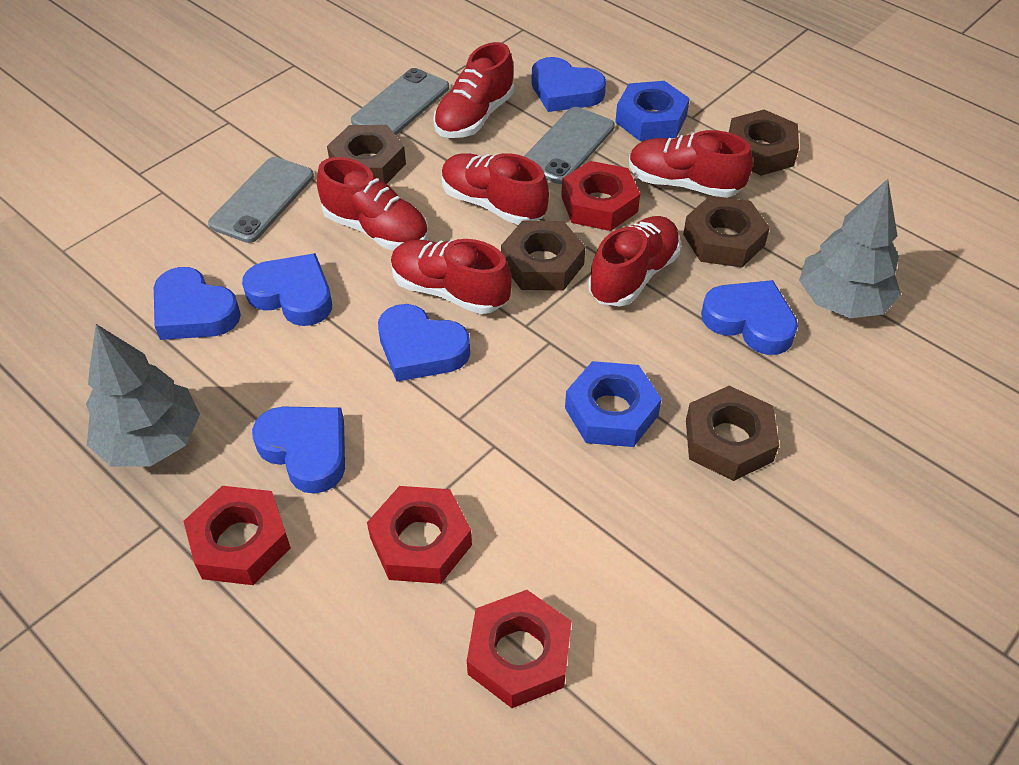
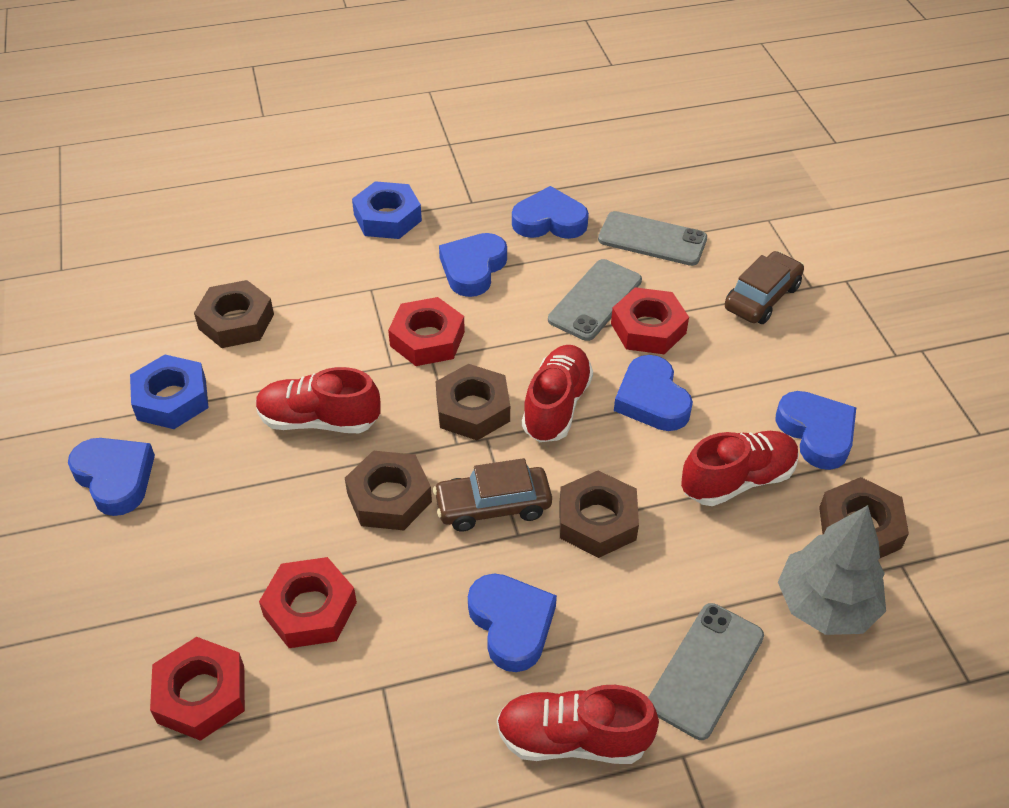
brown car: none = 0 -> [433,458,552,532] [725,251,804,324] = 2
grey tree: [86,324,200,467] [799,179,901,318] = 2 -> [778,505,886,635] = 1
red shoe: [317,157,428,250] [391,239,512,314] [433,42,514,138] [442,153,549,225] [588,216,681,306] [629,130,753,198] = 6 -> [256,367,381,433] [497,685,659,764] [522,345,593,442] [681,431,799,506] = 4

